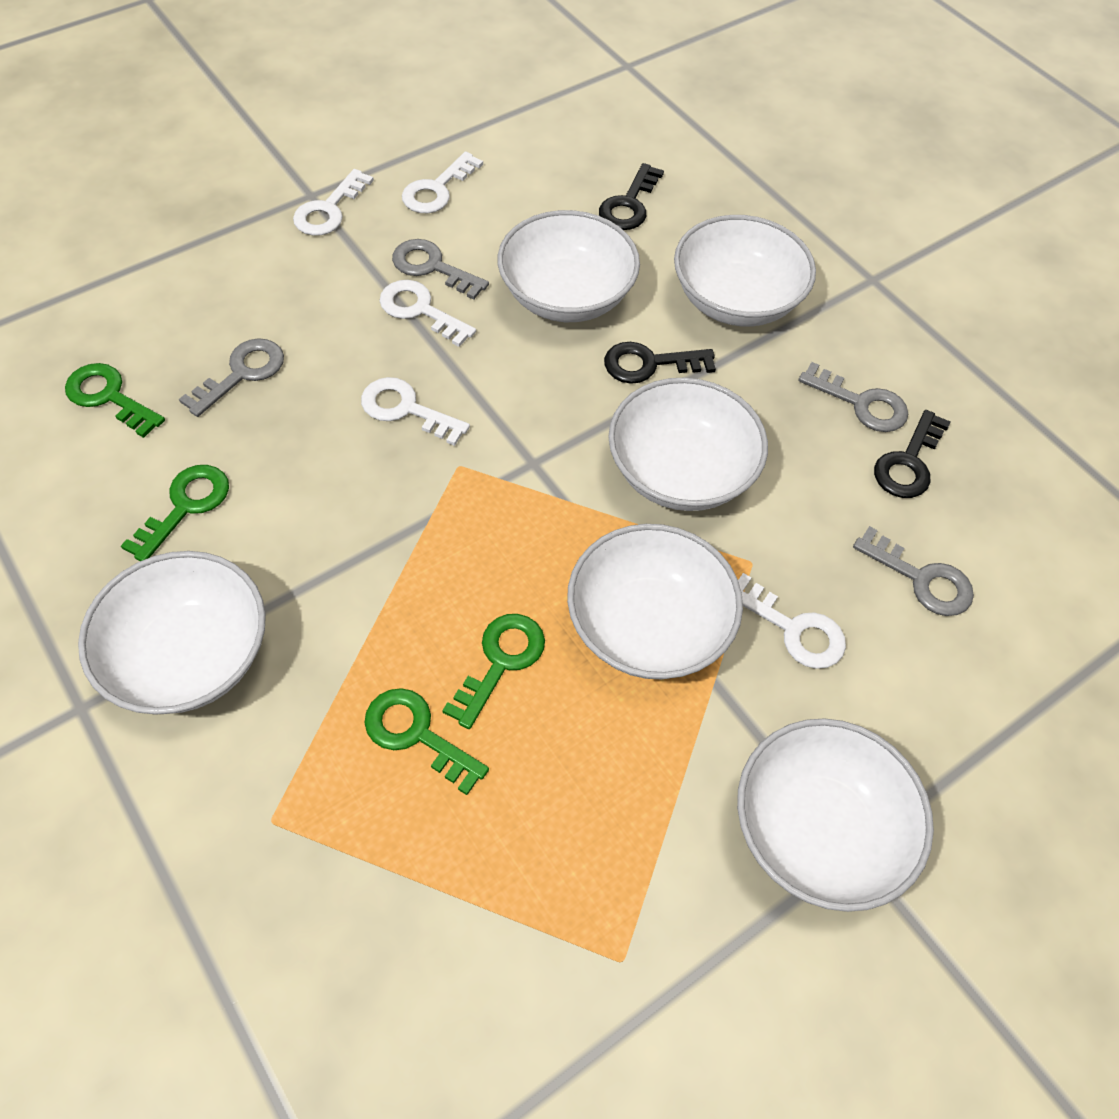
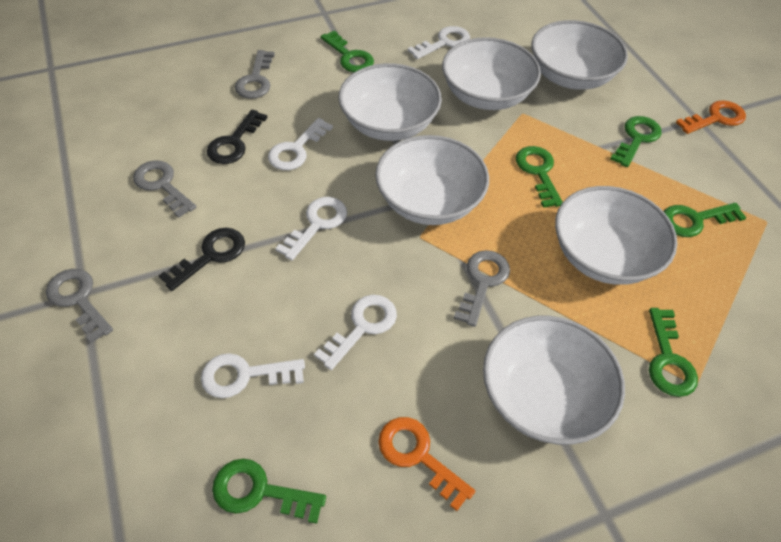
black key: [599,163,664,230] [604,342,716,384] [874,410,950,498] = 3 -> [159,228,245,291] [207,110,267,164] = 2
green key: [65,363,165,438] [121,465,229,561] [364,688,489,795] [442,614,545,729] = 4 -> [212,459,326,524] [321,30,374,72] [516,146,563,208] [610,116,662,167] [649,308,698,397] [664,203,747,237] = 6
orange key: none = 0 -> [378,417,475,511] [676,100,746,134] = 2

